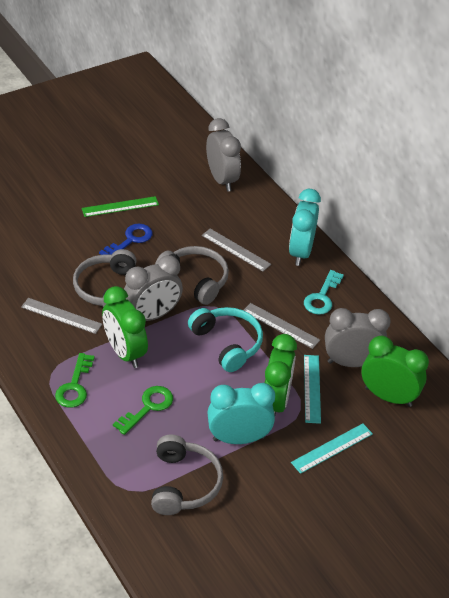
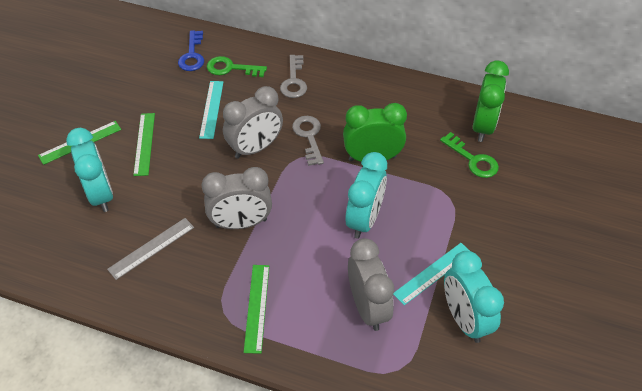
green clock: [102,286,148,368] [265,334,297,415] [362,336,429,407] = 3 -> [343,103,407,162] [473,60,509,142] = 2
green ruler: [82,196,159,217] = 1 -> [38,121,122,165] [133,113,155,176] [244,265,269,354] = 3
grey headphones: [73,249,136,307] [151,435,223,515] [155,246,229,305] = 3 -> none = 0
grey key: none = 0 -> [280,55,307,98] [292,116,324,166] = 2
grey ruler: [21,298,102,334] [202,229,271,272] [244,303,320,349] = 3 -> [107,218,194,280] = 1
turquoise clock: [207,383,275,444] [289,189,321,266] = 2 -> [66,128,113,212] [345,152,387,239] [444,251,504,343] = 3
turquoise headphones: [188,307,263,372] = 1 -> none = 0
turquoise key: [304,270,344,315] = 1 -> none = 0

